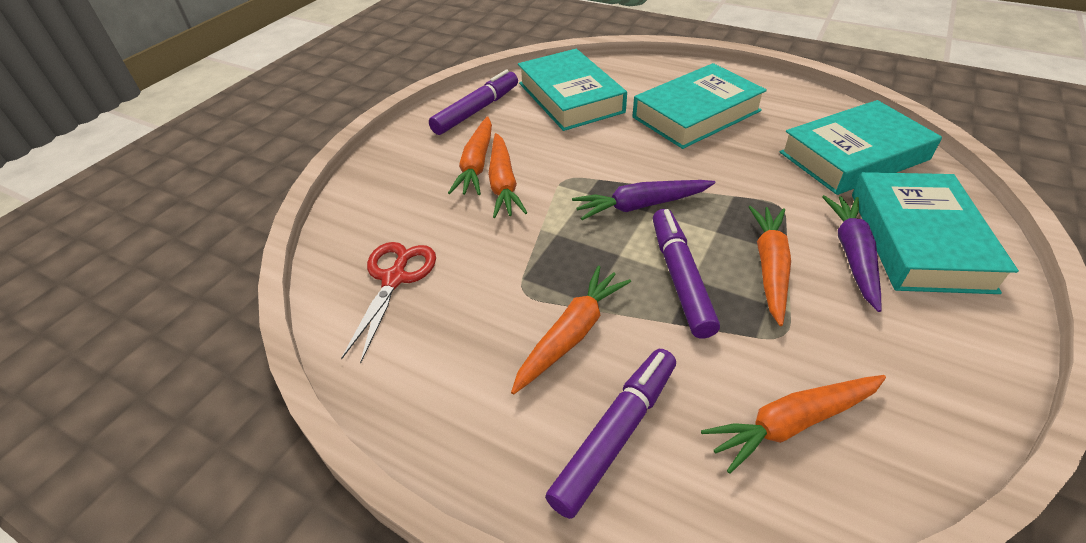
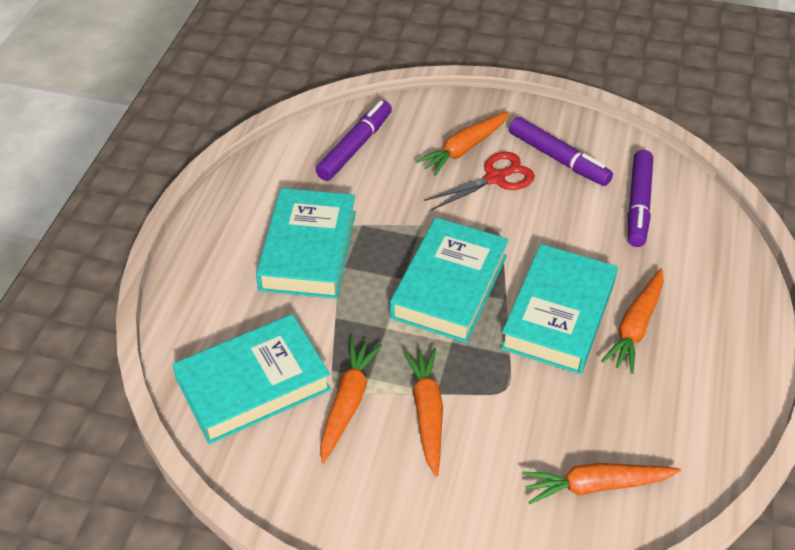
purple carrot: [572,180,715,220] [822,195,882,312] = 2 -> none = 0

